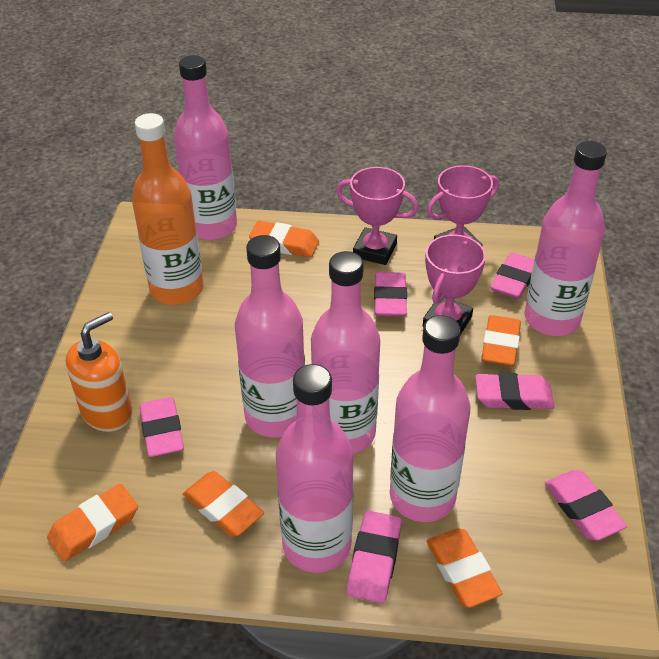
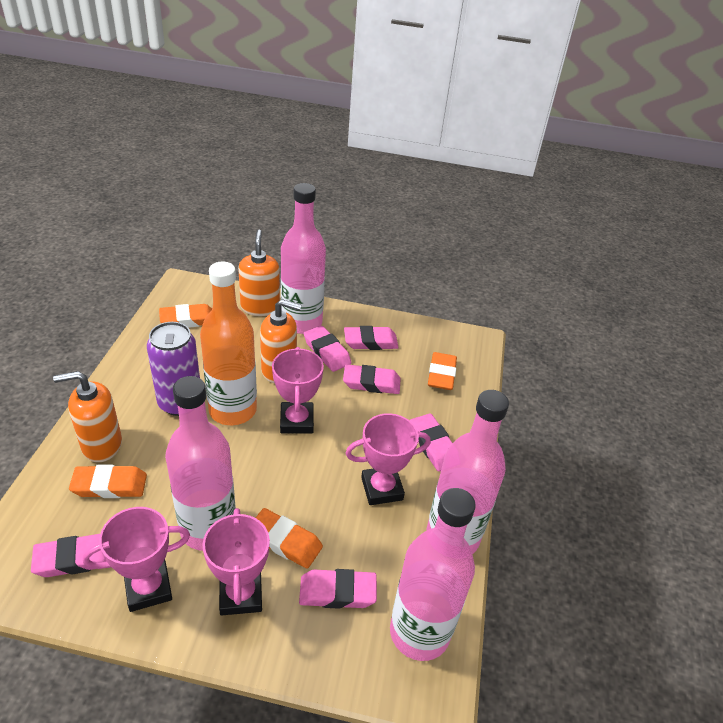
orange eraser: [47,484,138,561] [183,471,264,537] [249,221,319,258] [426,528,503,608] [481,315,521,366] = 5 -> [69,465,147,498] [159,304,212,328] [256,508,323,569] [428,352,457,390] = 4
orange soap dispenser: [66,312,132,432] = 1 -> [53,371,122,462] [238,230,280,316] [260,299,302,383] = 3
pink bottle: [174,55,237,240] [235,235,305,438] [276,364,354,573] [311,251,380,454] [390,315,470,522] [525,141,607,336] = 6 -> [165,376,236,551] [281,183,326,334] [390,488,476,661] [427,390,509,554] = 4
pink trophy: [336,167,419,265] [423,234,486,335] [427,165,499,246] = 3 -> [83,507,190,612] [202,508,270,616] [272,347,324,433] [346,413,431,505] = 4
purple can: none = 0 -> [147,322,200,416] = 1

